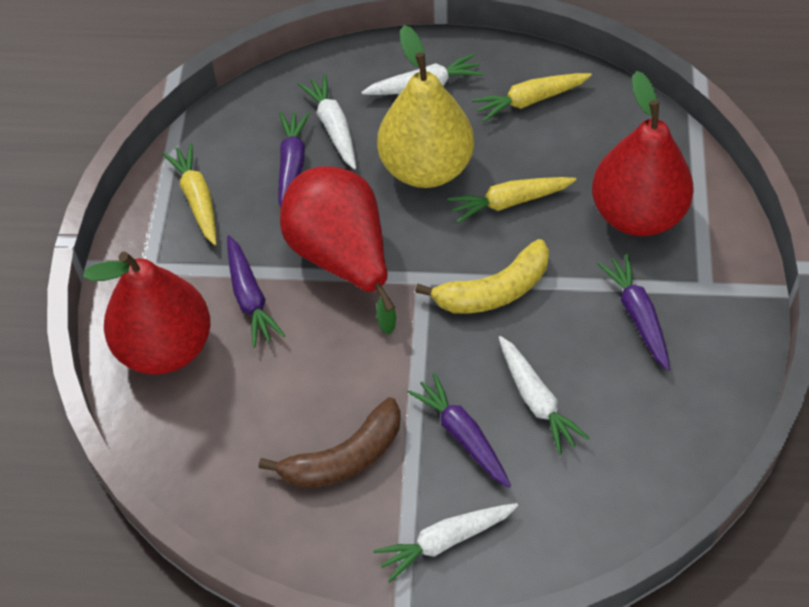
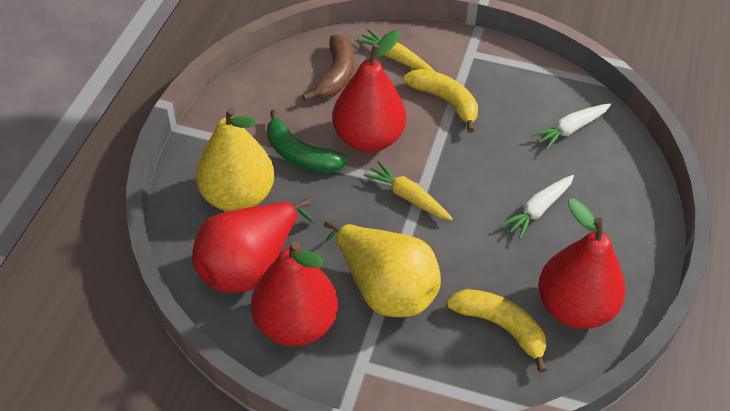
green banana: none = 0 -> [267,110,348,173] = 1
purple carrot: [227,235,285,347] [278,111,310,208] [408,373,511,487] [598,254,670,371] = 4 -> none = 0
red pear: [83,251,210,375] [280,166,396,334] [592,71,694,236] = 3 -> [192,199,314,293] [251,241,338,346] [333,30,406,152] [538,199,626,329] = 4
white carrot: [298,74,356,169] [361,53,484,95] [373,503,518,582] [498,336,589,455] = 4 -> [500,175,574,239] [531,104,611,150] = 2
yellow banana: [415,239,549,314] = 1 -> [403,69,478,133] [447,289,547,373] = 2
yellow carrot: [162,143,216,245] [447,177,576,223] [472,73,592,122] = 3 -> [356,29,434,71] [364,161,453,220] = 2
yellow pear: [377,25,474,188] = 1 -> [195,107,274,211] [324,220,441,317] = 2

